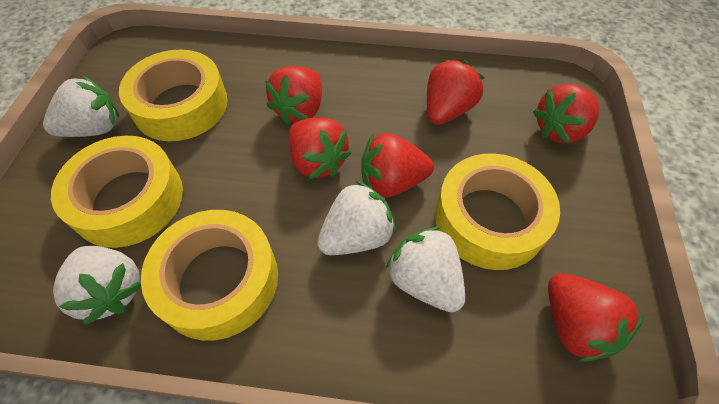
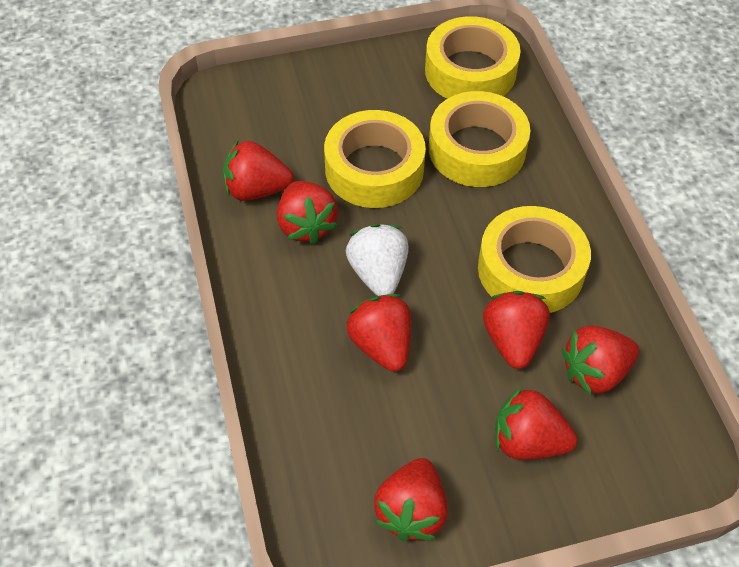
red strawberry: [265,66,322,125] [288,118,351,179] [361,133,434,198] [427,60,484,125] [533,83,600,144] [548,273,644,362] = 6 -> [223,141,293,201] [277,181,338,244] [347,294,411,372] [374,458,448,541] [483,291,550,369] [495,387,577,460] [562,326,639,395] = 7
white strawberry: [43,76,119,137] [53,246,141,325] [317,181,396,255] [386,227,465,312] = 4 -> [346,224,409,296] = 1

